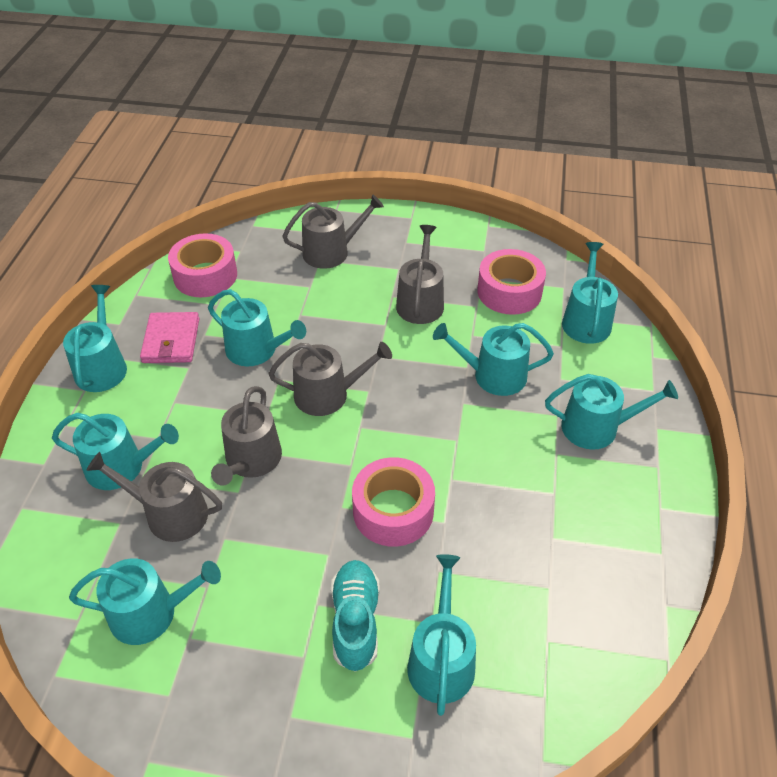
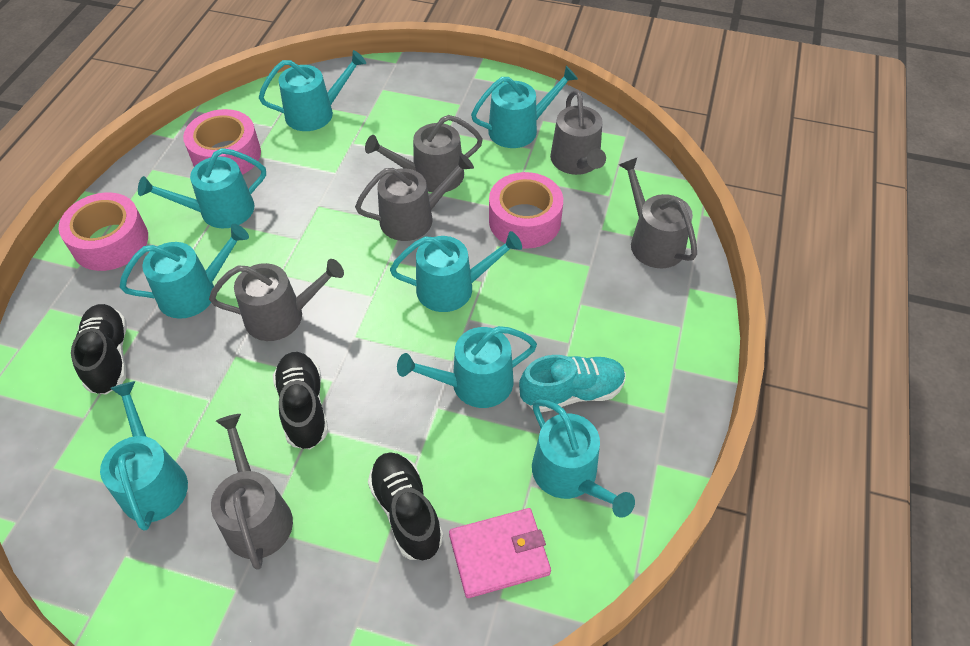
black shoe: none = 0 -> [71,304,127,394] [273,352,328,449] [368,452,443,560] = 3
grey watering can: [86,452,222,542] [211,386,282,486] [269,342,392,416] [282,194,384,269] [396,225,444,324] = 5 -> [209,259,344,341] [211,414,293,570] [355,153,474,241] [365,115,483,192] [550,89,606,175] [619,158,697,268] = 6

